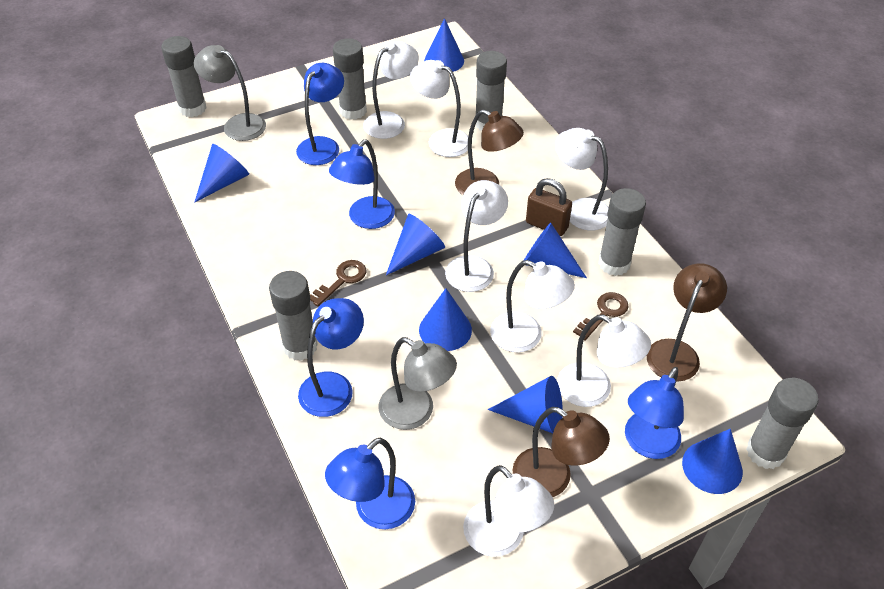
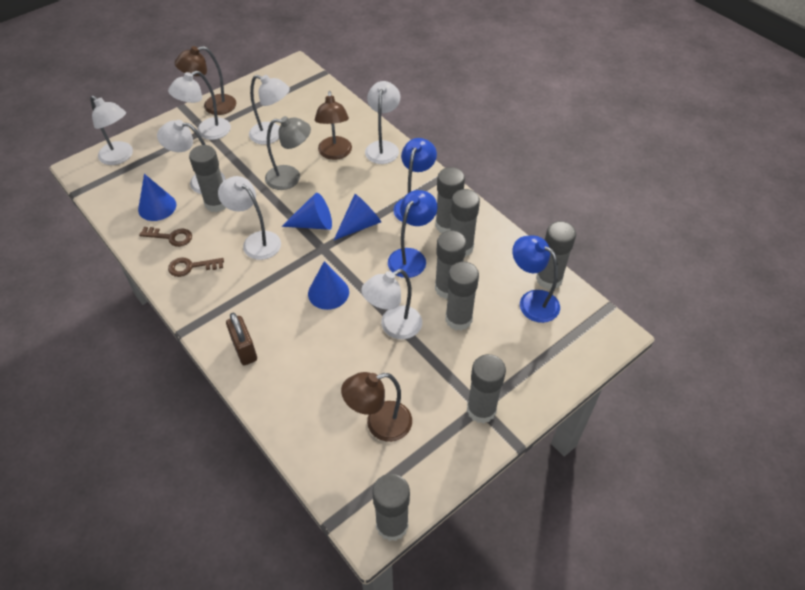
blue cone: [194,144,249,203] [386,214,445,275] [419,288,472,351] [424,18,464,72] [488,376,563,433] [524,223,587,278] [682,429,743,494] = 7 -> [138,174,176,221] [282,193,332,230] [308,261,349,310] [334,194,381,240] = 4
blue lamp: [296,63,344,165] [298,298,364,417] [325,438,415,529] [329,140,395,229] [625,367,684,459] = 5 -> [388,190,438,278] [393,138,437,224] [512,235,560,323] = 3
grey glue stick: [161,36,207,117] [269,271,318,361] [333,38,367,120] [476,51,507,131] [598,188,646,276] [746,378,819,469] = 6 -> [189,145,226,212] [372,474,410,541] [435,167,465,233] [435,230,467,299] [445,262,479,331] [450,189,480,257] [467,354,506,424] [536,221,576,290] = 8
grey lamp: [194,45,266,141] [378,337,457,430] = 2 -> [265,116,311,190] = 1

